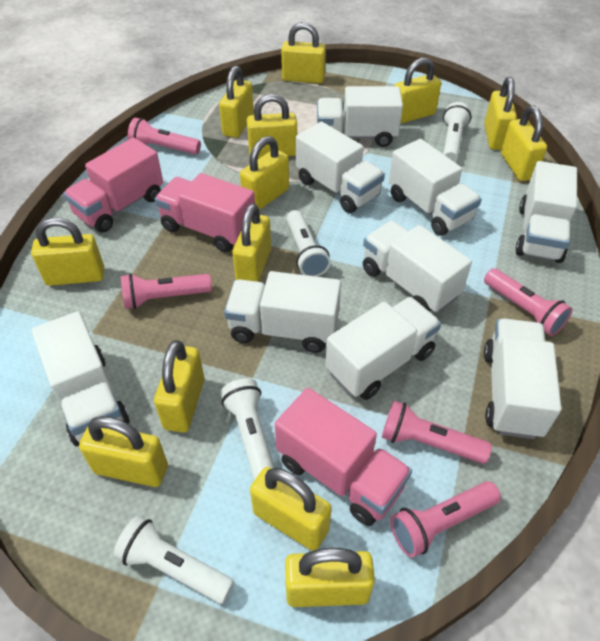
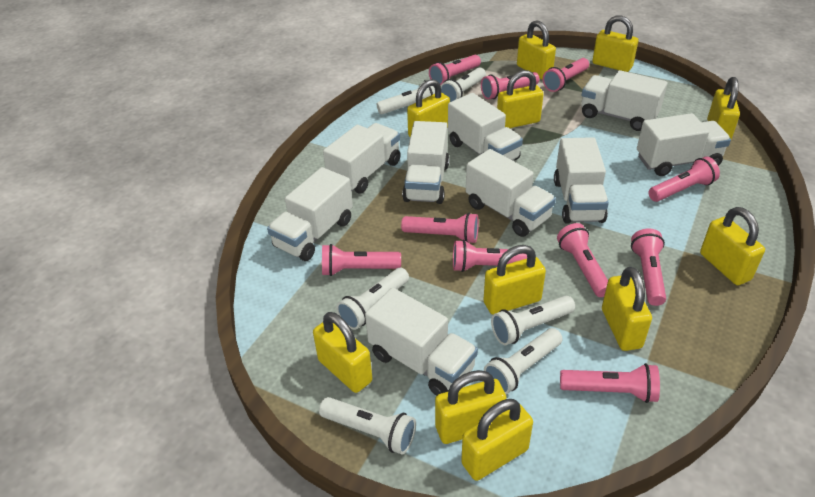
pink flashlight: [121,273,212,309] [128,118,201,155] [382,401,492,464] [390,481,501,558] [484,268,572,336] = 5 -> [322,244,401,276] [401,213,479,243] [429,55,481,86] [453,240,527,272] [481,72,539,99] [543,58,589,92] [557,223,608,297] [560,363,660,403] [631,228,666,306] [648,156,720,202] = 10
pink truck: [63,137,163,233] [155,173,255,252] [275,388,412,526] = 3 -> none = 0
white flashlight: [113,516,234,604] [220,378,275,480] [287,210,331,277] [443,102,471,162] = 4 -> [319,397,416,455] [336,268,409,330] [376,79,435,114] [441,67,486,102] [484,328,563,394] [491,296,575,345] = 6
yellow padlock: [31,217,104,286] [79,416,168,487] [154,340,204,433] [219,66,254,138] [232,203,271,282] [240,136,289,210] [247,94,297,158] [250,467,331,551] [281,22,326,83] [285,548,375,607] [395,58,441,124] [484,77,517,150] [501,105,547,181] = 13 -> [313,312,372,393] [407,79,450,137] [435,370,507,444] [461,399,533,481] [483,245,546,315] [497,70,544,128] [517,20,556,80] [592,15,638,72] [602,267,652,351] [700,207,765,285] [707,77,740,139] = 11

